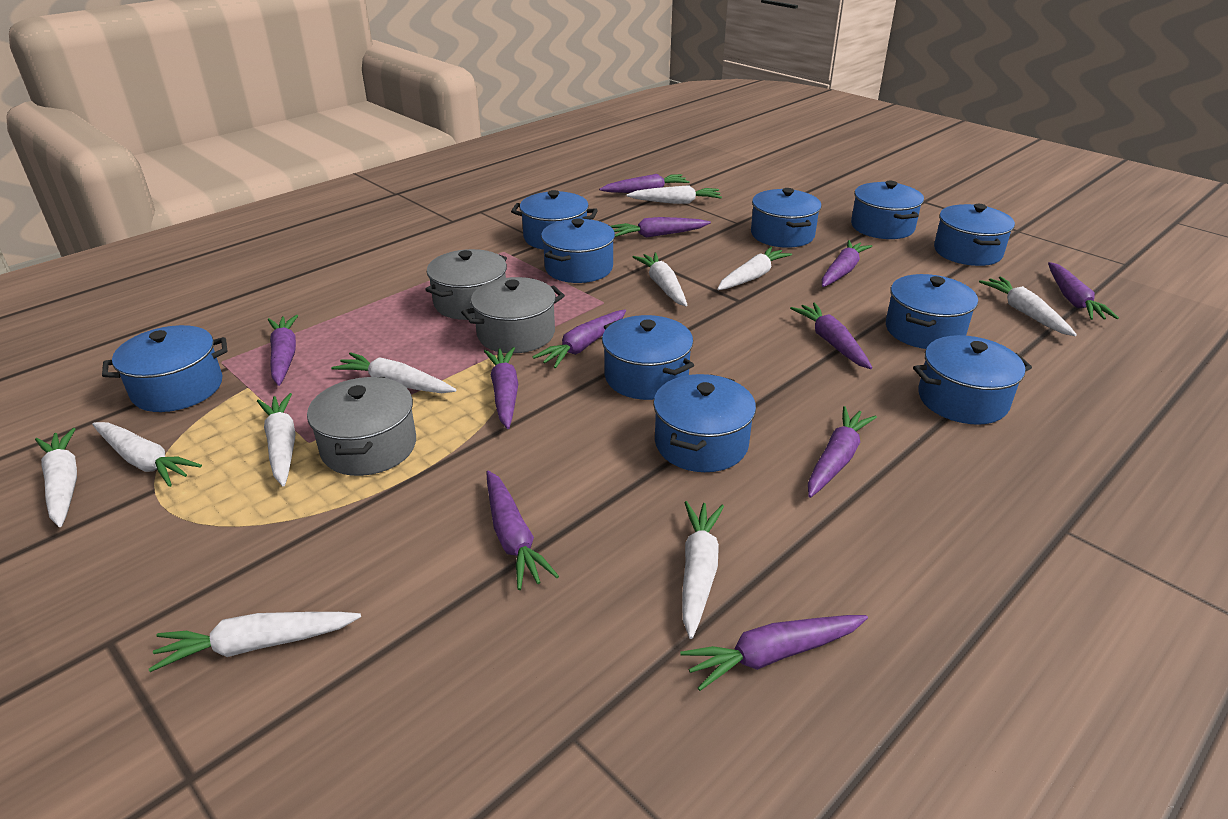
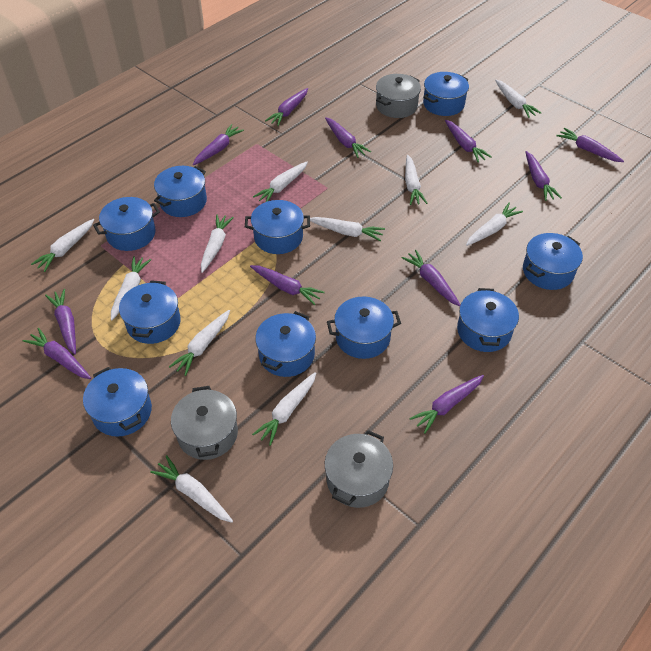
white carrot: [35,428,77,527] [92,422,202,487] [149,612,361,672] [257,393,296,486] [331,352,456,393] [626,185,722,204] [633,252,688,306] [682,501,724,639] [717,247,792,290] [979,276,1077,336] = 10 -> [31,219,94,272] [111,256,151,321] [150,455,233,523] [169,310,230,376] [201,214,234,273] [252,372,316,446] [253,162,308,202] [310,217,385,241] [405,155,427,205] [466,203,523,246] [495,80,541,118] = 11

